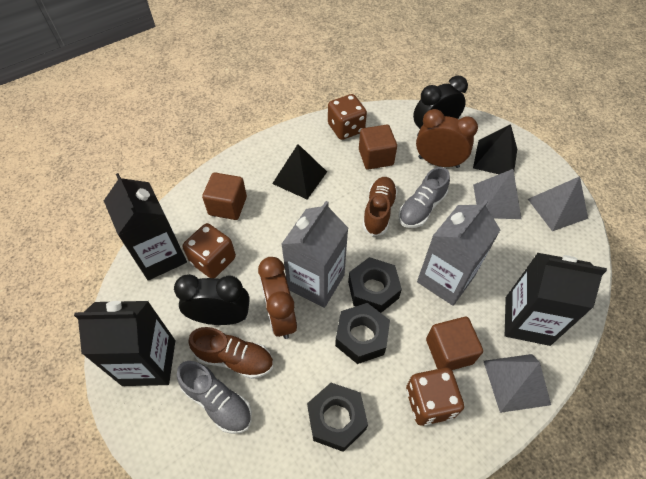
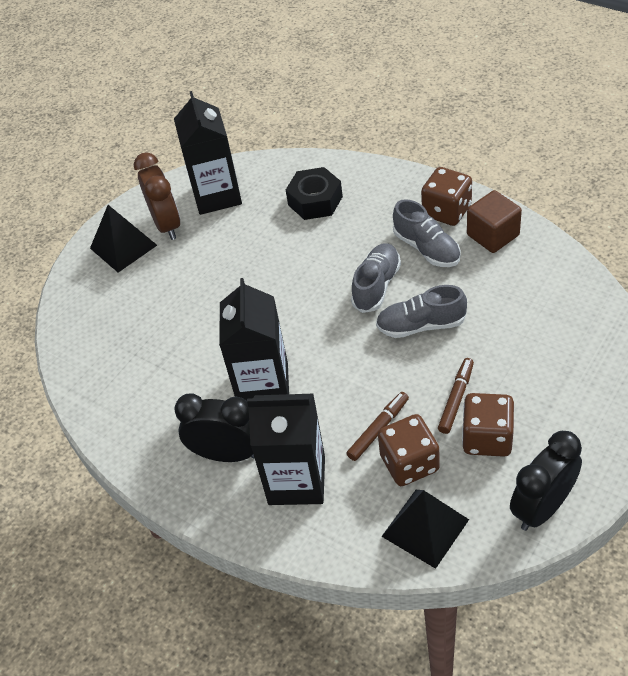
black nut: [307,383,368,452] [335,303,390,364] [348,257,402,313] = 3 -> [286,167,343,220] = 1
brown clock: [258,257,297,339] [416,109,478,168] = 2 -> [134,152,180,240] = 1
brown cube: [202,172,247,220] [359,125,397,169] [426,317,483,370] = 3 -> [467,190,522,253] = 1
brown marker: none = 0 -> [346,392,409,461] [438,358,474,434] = 2
brown shoe: [188,327,273,379] [362,177,398,236] = 2 -> none = 0
grey carton: [281,201,348,308] [417,200,500,306] = 2 -> none = 0
grey pyramid: [473,169,522,219] [484,354,551,413] [528,176,588,231] = 3 -> none = 0
grey shoe: [177,361,252,434] [398,167,450,228] = 2 -> [351,243,401,313] [376,285,467,338] [393,199,461,267] = 3

